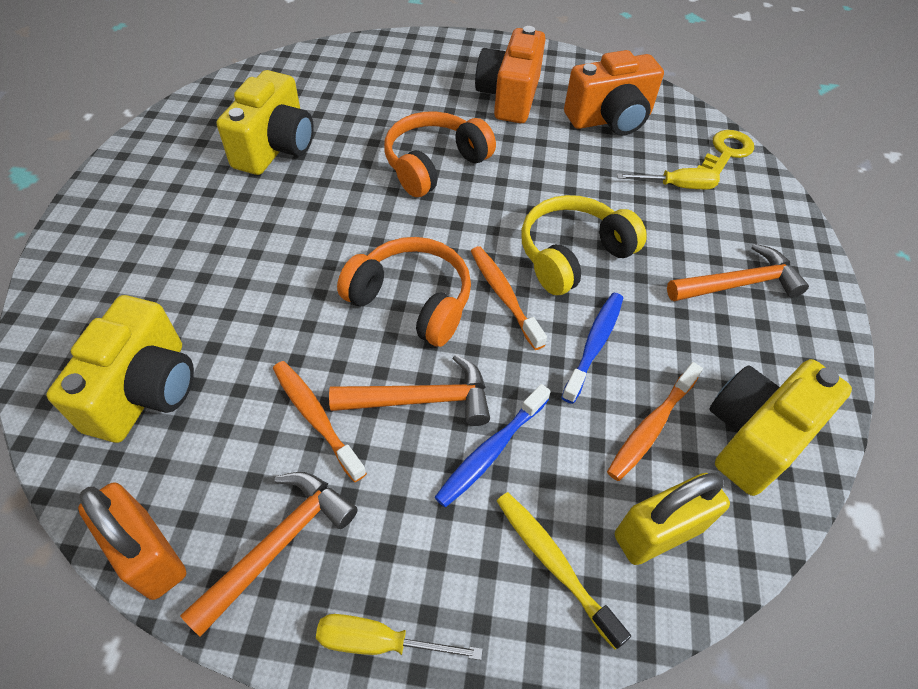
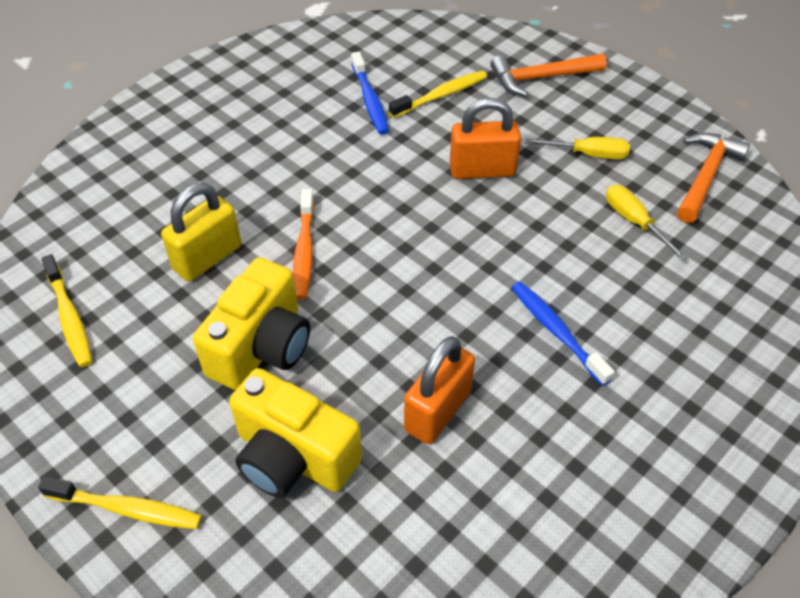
orange camera: [475,26,546,123] [564,50,664,135] = 2 -> none = 0
orange hammer: [180,472,358,637] [329,354,490,426] [667,244,809,301] = 3 -> [490,54,607,97] [677,133,750,223] = 2
orange headphones: [337,237,471,347] [384,111,496,197] = 2 -> none = 0
orange padlock: [78,482,186,600] = 1 -> [404,336,475,444] [450,98,521,179] = 2
orange toothbrush: [273,361,367,482] [471,246,547,350] [607,362,703,481] = 3 -> [293,189,314,300] = 1
yellow camera: [46,295,194,443] [217,70,314,175] [709,359,852,496] = 3 -> [193,257,310,390] [229,368,362,498] = 2
yellow headphones: [521,195,647,295] = 1 -> none = 0
yellow key: [697,130,754,174] = 1 -> none = 0
yellow toothbrush: [497,492,631,649] = 1 -> [38,477,202,529] [41,254,92,367] [389,71,487,118] = 3

